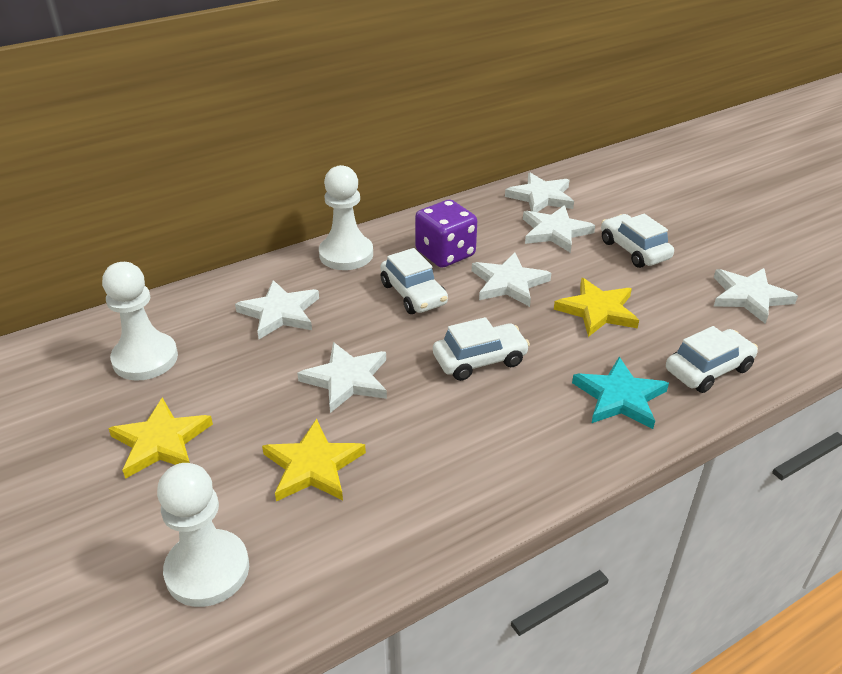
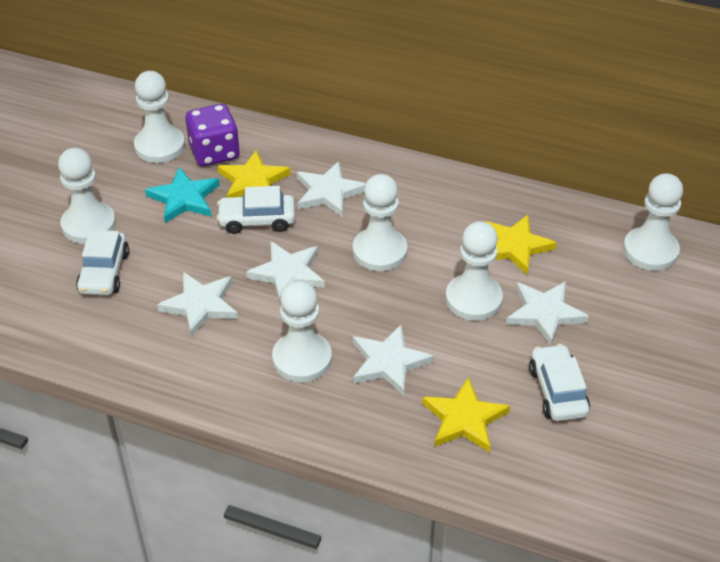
white car: [380,248,448,314] [433,317,530,381] [601,214,674,268] [666,326,758,393] = 4 -> [76,230,129,295] [217,186,295,234] [529,344,590,421] = 3
white pawn: [102,262,178,381] [157,463,249,607] [319,165,373,270] = 3 -> [58,148,116,244] [134,71,185,163] [272,280,332,382] [353,174,407,271] [446,221,503,321] [623,173,683,271] = 6
white star: [235,280,319,339] [297,342,387,413] [472,252,551,307] [505,173,574,212] [523,205,595,253] [714,268,798,324] = 6 -> [157,272,238,337] [246,241,325,303] [297,161,366,217] [353,324,434,396] [506,281,589,346] = 5

